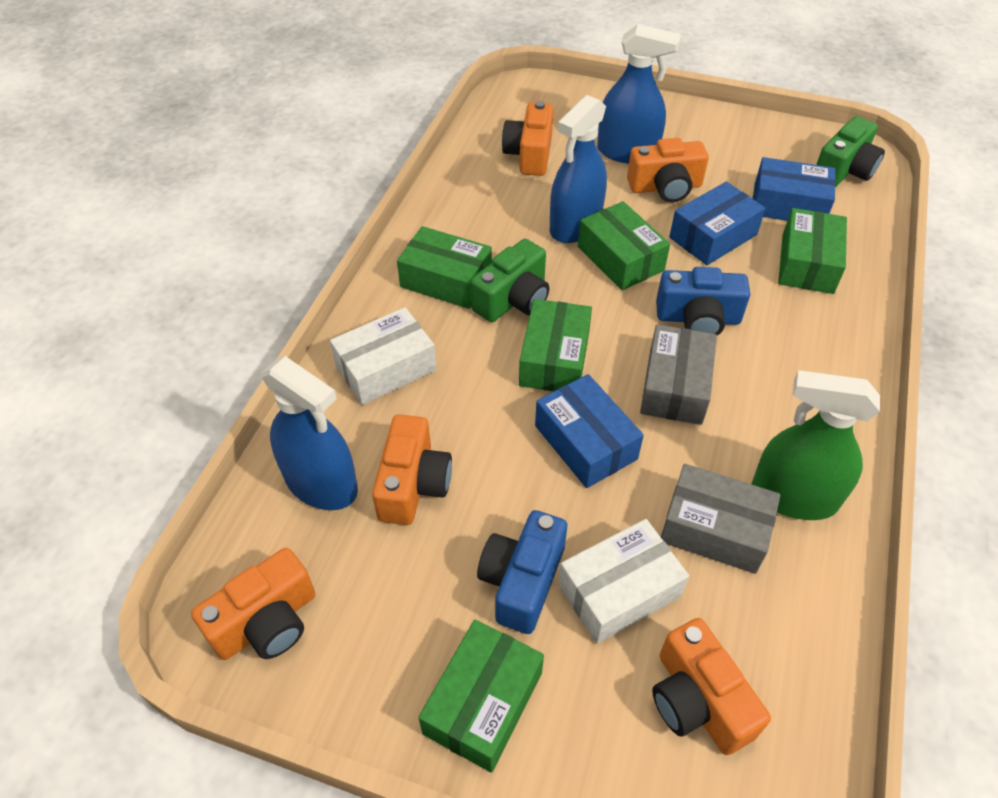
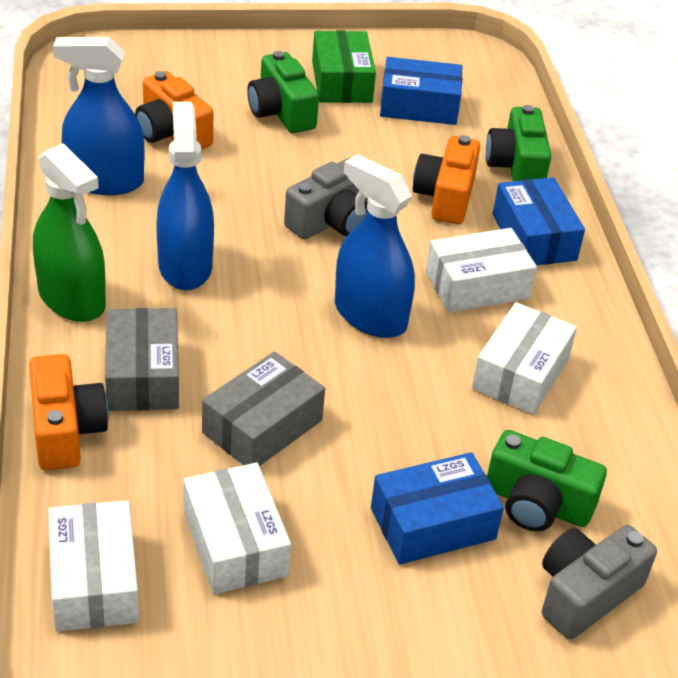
blue camera: [477,510,567,634] [656,267,750,335] = 2 -> none = 0
green box: [397,226,492,309] [418,620,544,773] [519,299,592,391] [578,201,670,290] [778,208,847,294] = 5 -> [312,31,376,103] = 1
green camera: [470,239,549,322] [816,116,885,187] = 2 -> [247,51,319,133] [486,105,551,181] [487,430,607,532] = 3
grey camera: none = 0 -> [284,158,368,239] [542,525,657,639] = 2
orange camera: [191,548,315,660] [372,414,452,525] [502,101,554,176] [627,138,709,202] [652,618,771,755] = 5 -> [29,354,109,470] [135,71,213,149] [413,135,480,224] = 3
white box: [330,307,437,405] [558,519,689,644] = 2 -> [48,500,139,631] [183,462,291,594] [426,228,537,313] [472,302,577,415] = 4

